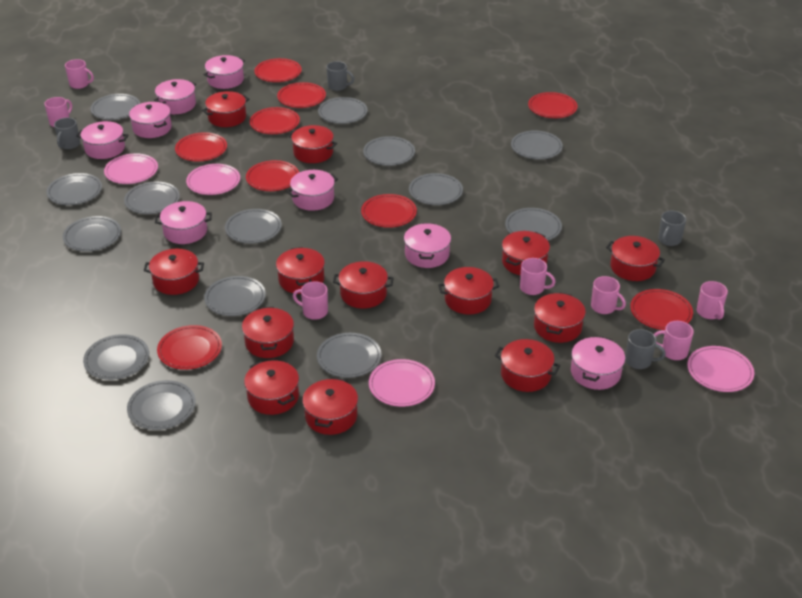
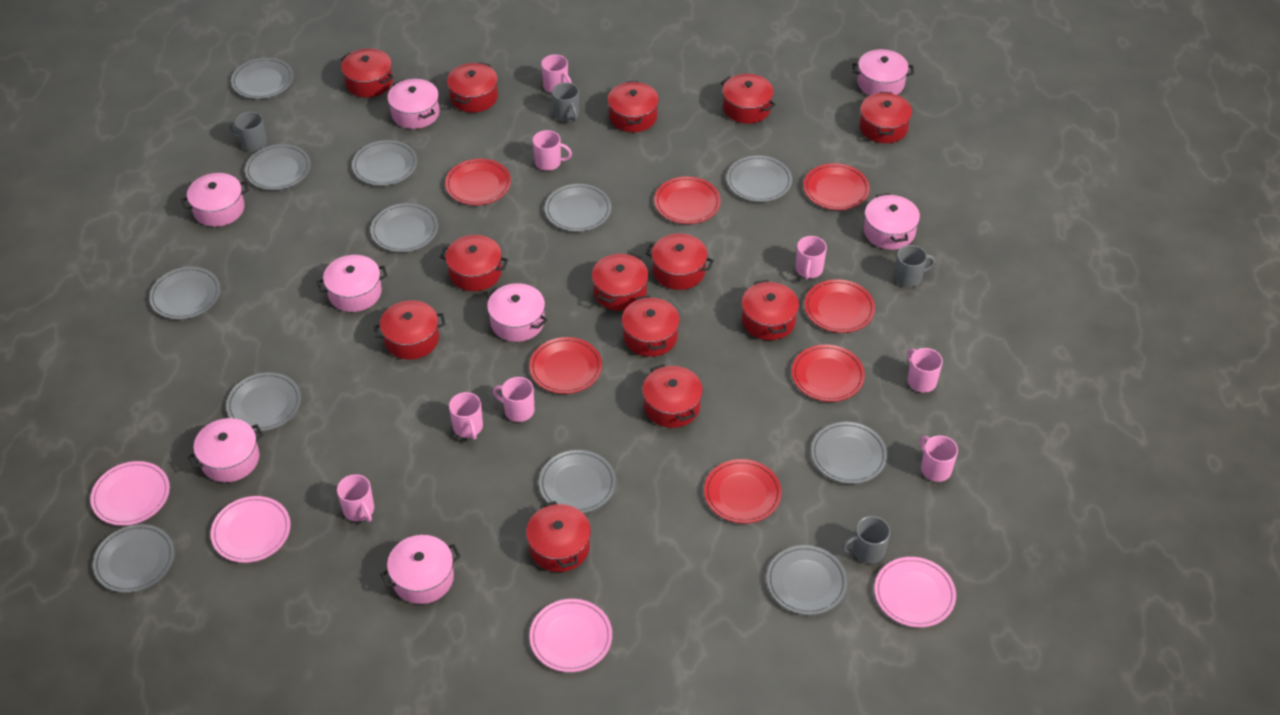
grey plate: [46,173,102,205] [63,216,121,251] [83,334,149,380] [90,94,140,120] [124,182,180,214] [127,380,196,430] [204,276,266,316] [225,209,282,243] [317,333,381,378] [318,97,368,124] [363,136,415,166] [409,173,463,205] [505,208,562,240] [511,130,563,159] = 14 -> [93,524,174,593] [149,267,220,319] [226,372,301,431] [231,58,294,99] [245,144,311,190] [352,140,417,186] [370,203,438,252] [539,450,616,513] [545,184,611,232] [727,155,792,202] [766,545,848,615] [811,422,887,484] = 12
pink mug: [44,97,72,127] [65,59,94,89] [293,281,328,320] [520,258,556,295] [591,276,626,314] [654,321,694,360] [697,281,728,320] = 7 -> [337,474,374,522] [449,392,483,440] [493,377,535,422] [533,130,572,171] [541,55,572,93] [795,236,827,280] [907,348,943,393] [920,436,958,482] = 8
red plate: [157,325,222,370] [175,132,227,161] [246,160,299,191] [250,107,300,134] [254,58,302,82] [277,82,326,108] [361,194,417,228] [528,92,578,118] [630,289,693,330] = 9 -> [445,159,511,205] [529,337,602,394] [654,177,721,224] [704,459,782,524] [792,345,865,402] [804,163,870,210] [804,279,875,333] = 7

